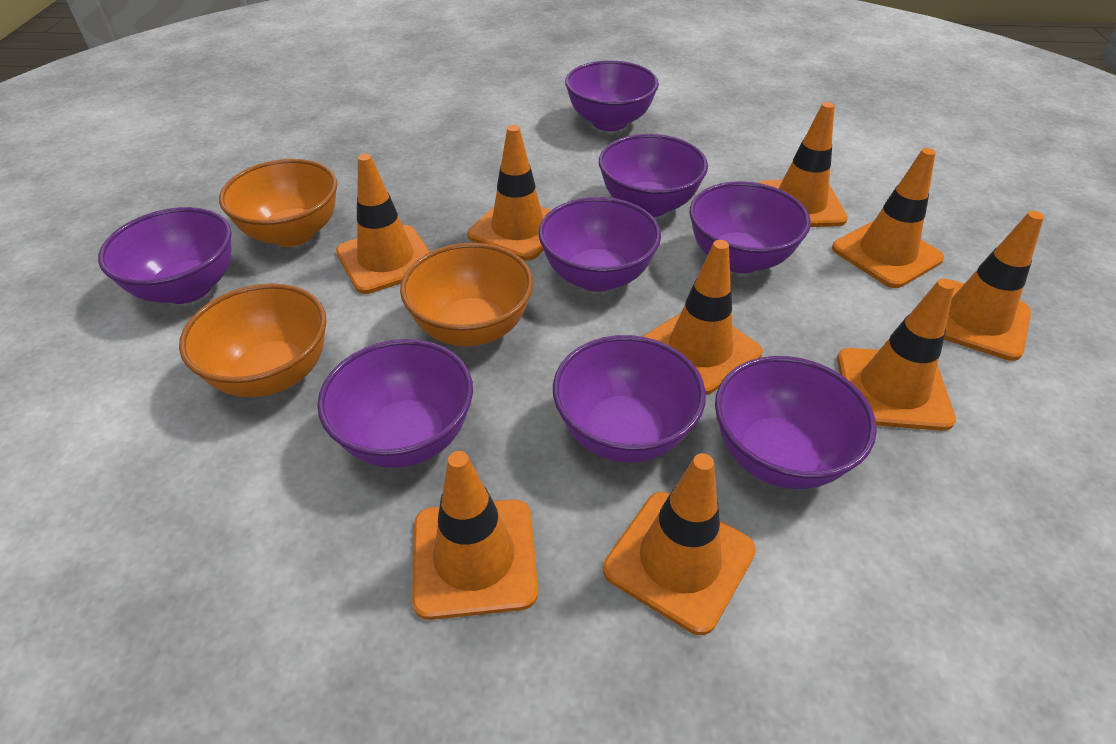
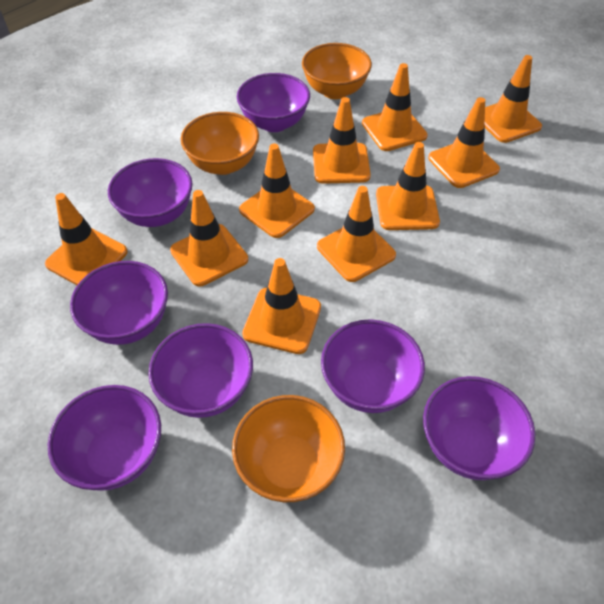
orange traffic cone: [336,154,430,294] [412,451,538,620] [467,125,551,261] [603,453,756,635] [642,240,763,395] [759,102,848,227] [832,148,944,288] [837,278,956,431] [944,211,1044,361] = 9 -> [45,193,128,285] [170,190,248,286] [239,144,315,238] [242,258,321,354] [313,97,371,184] [317,186,396,282] [362,63,428,151] [376,142,440,230] [428,97,500,188] [485,55,542,143] = 10
purple bowl: [98,207,232,304] [317,339,473,468] [538,197,661,292] [553,335,706,462] [565,60,659,131] [599,134,708,217] [690,181,811,273] [715,356,877,489] = 8 -> [47,385,161,491] [70,261,168,345] [108,158,192,227] [148,323,253,418] [237,73,310,132] [321,319,425,413] [423,376,536,480] = 7

